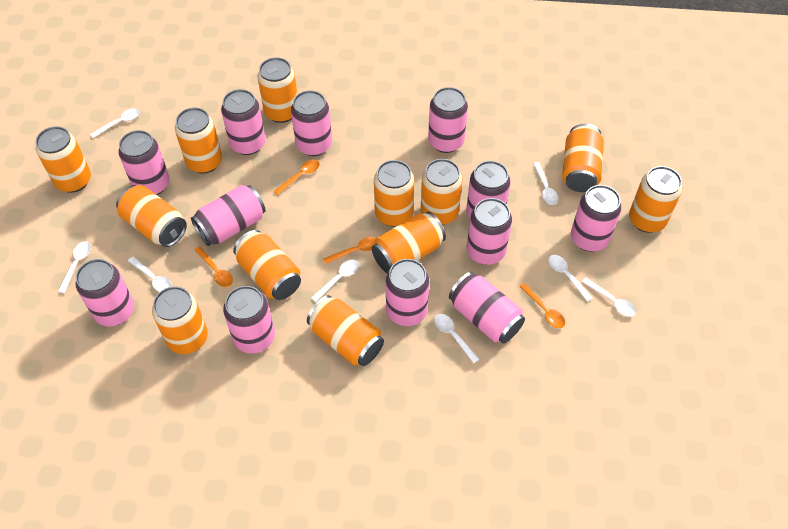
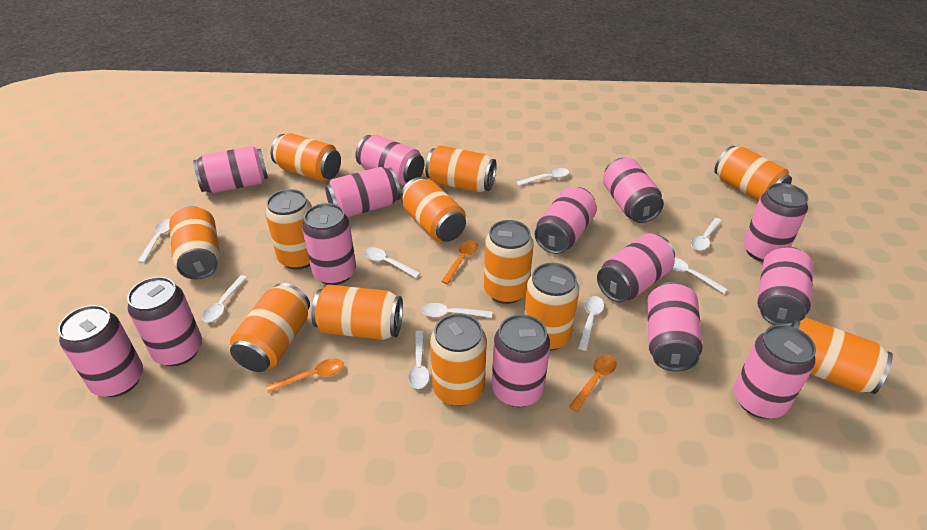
orange spoon: [195,246,233,287] [273,159,320,195] [323,237,376,264] [519,283,565,328] = 4 -> [266,358,344,393] [441,240,478,284] [569,355,617,412] = 3
pink can: [76,259,134,326] [119,130,170,195] [191,185,266,246] [221,89,266,155] [223,286,275,354] [291,90,332,156] [386,259,429,326] [428,87,468,153] [449,272,525,344] [466,161,511,219] [467,198,512,265] [571,185,622,252] = 12 -> [58,305,143,397] [127,277,202,366] [193,146,268,193] [302,203,356,285] [325,167,401,217] [355,135,424,186] [492,314,550,407] [535,187,597,254] [597,233,675,302] [603,158,664,223] [647,282,703,371] [734,325,816,419] [743,183,808,262] [757,247,814,326] = 14
white spoon: [58,241,91,293] [90,108,140,138] [128,256,172,292] [311,260,359,302] [434,314,480,363] [533,162,558,205] [548,255,593,302] [582,278,636,317] = 8 -> [138,219,170,263] [202,275,247,322] [364,247,420,278] [408,330,429,389] [422,303,492,318] [516,168,569,186] [578,296,604,351] [672,257,728,293] [691,218,722,251] = 9

